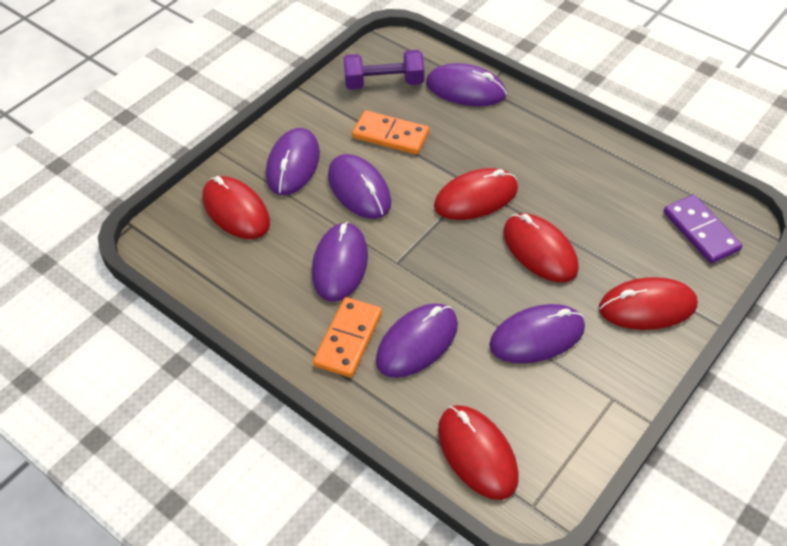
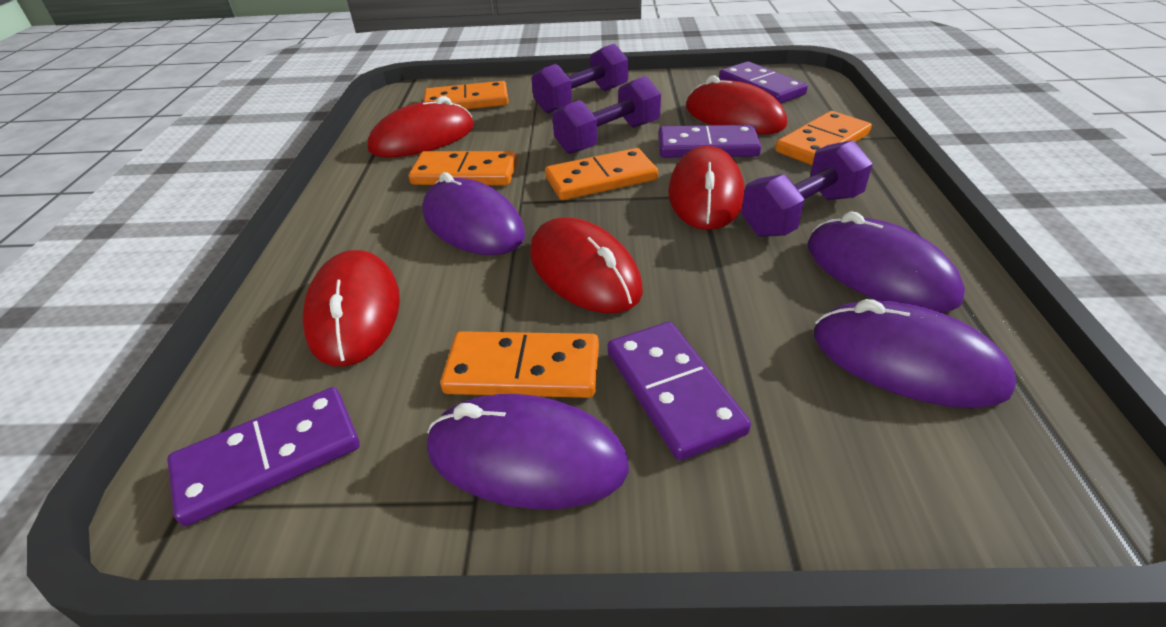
orange domino: [313,297,382,378] [352,111,429,155] = 2 -> [409,151,518,186] [424,81,509,109] [440,331,599,398] [545,148,658,200] [775,111,872,165] = 5
purple domino: [664,195,743,264] = 1 -> [167,387,360,526] [608,322,751,461] [659,125,761,158] [719,61,808,103] = 4
purple dumbbell: [344,50,424,90] = 1 -> [531,44,628,114] [552,76,661,154] [741,140,873,237] = 3
purple mouse: [266,128,320,195] [312,222,368,302] [328,154,391,219] [376,303,458,378] [426,63,507,106] [489,304,585,363] = 6 -> [422,172,525,255] [427,394,629,509] [808,211,965,312] [814,299,1016,408] = 4

